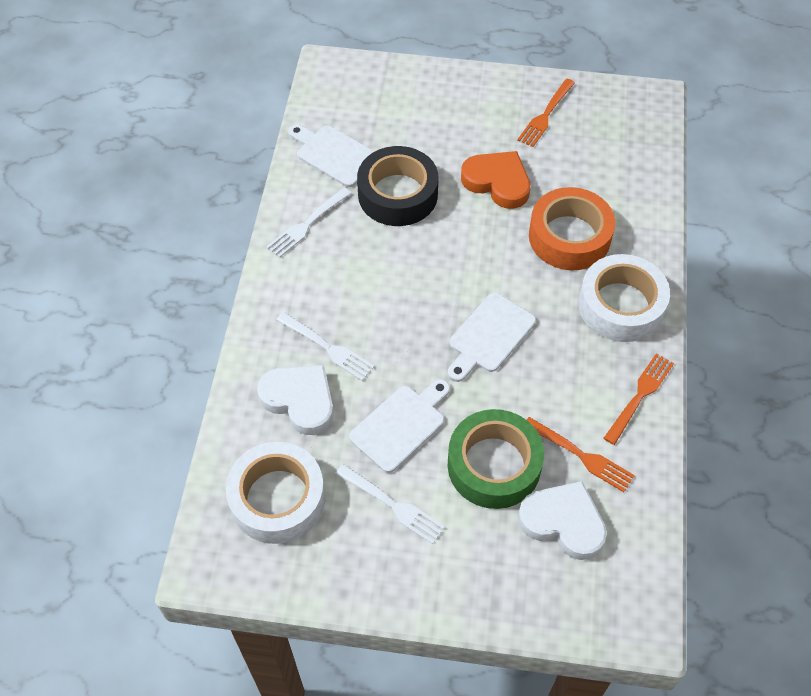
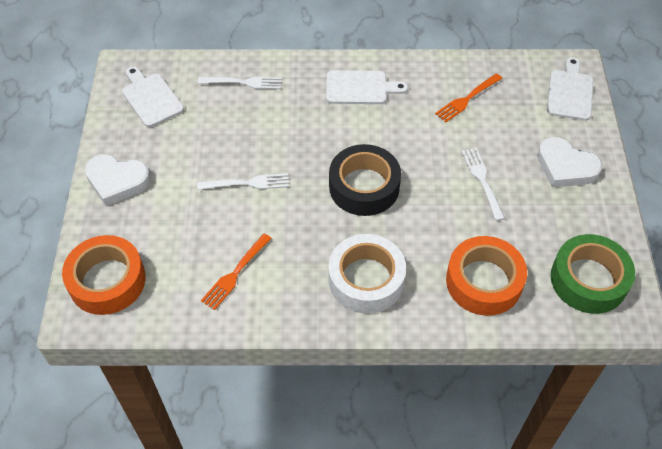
orange fork: [517,79,575,147] [526,417,635,492] [604,353,674,445] = 3 -> [201,233,272,310] [435,73,502,122] = 2
orange heart: [461,151,531,209] = 1 -> none = 0
orange tape: [529,187,615,270] = 1 -> [62,235,146,315] [446,236,527,316] = 2
white tape: [225,442,325,544] [578,254,670,342] = 2 -> [328,234,406,314] = 1

